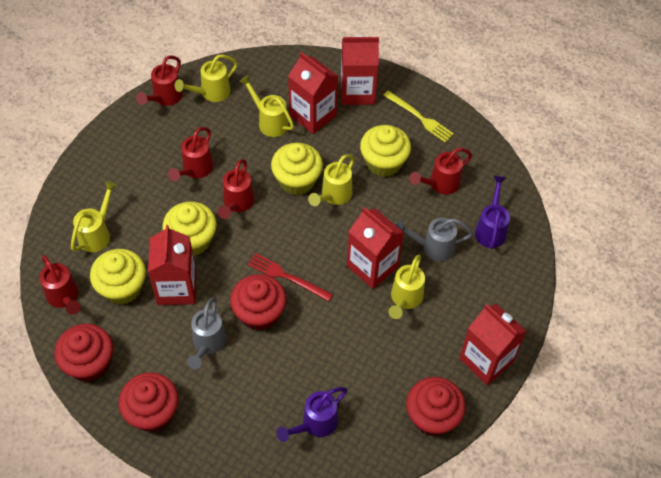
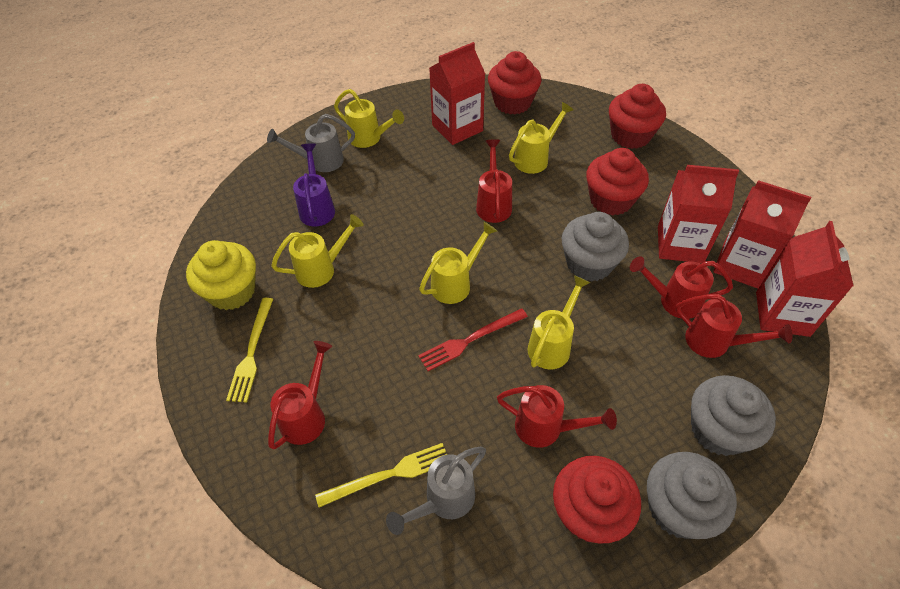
grey cupcake: none = 0 -> [562,212,629,282] [647,452,737,539] [691,375,776,456] = 3
purple watering can: [277,387,347,442] [475,176,510,249] = 2 -> [293,143,335,227] = 1
red carton: [148,225,196,305] [288,52,338,134] [341,36,379,105] [347,207,404,289] [459,304,527,385] = 5 -> [429,42,485,145] [658,165,739,263] [713,180,811,289] [756,221,853,337] = 4
yellow cupcake: [90,249,146,305] [162,201,217,256] [271,143,323,195] [360,125,411,177] = 4 -> [186,240,256,310] = 1
yellow fork: [383,91,454,142] = 1 -> [226,298,273,403] [315,443,447,507] = 2

